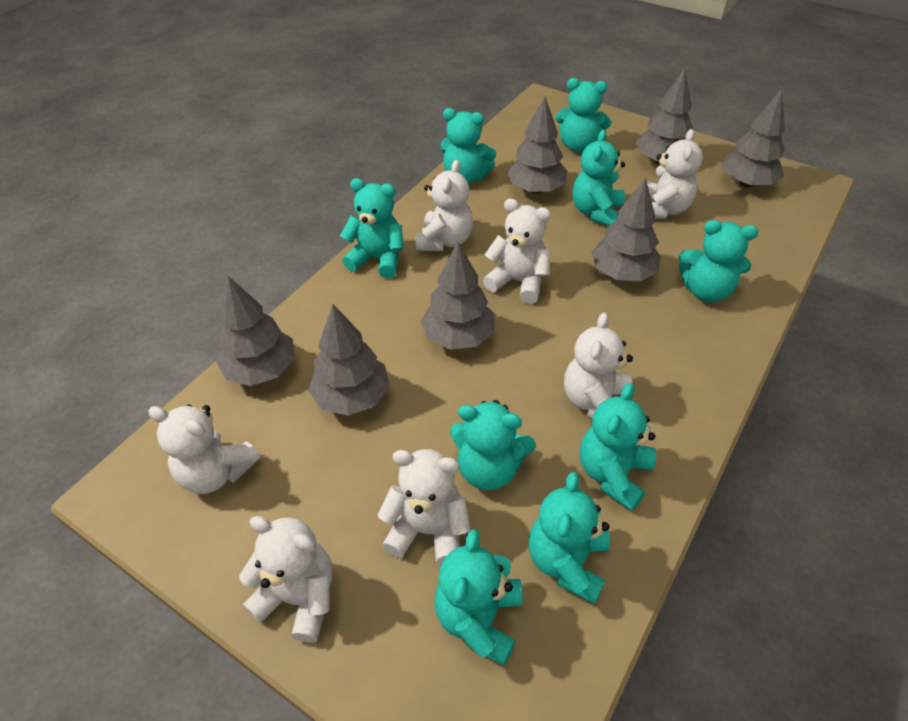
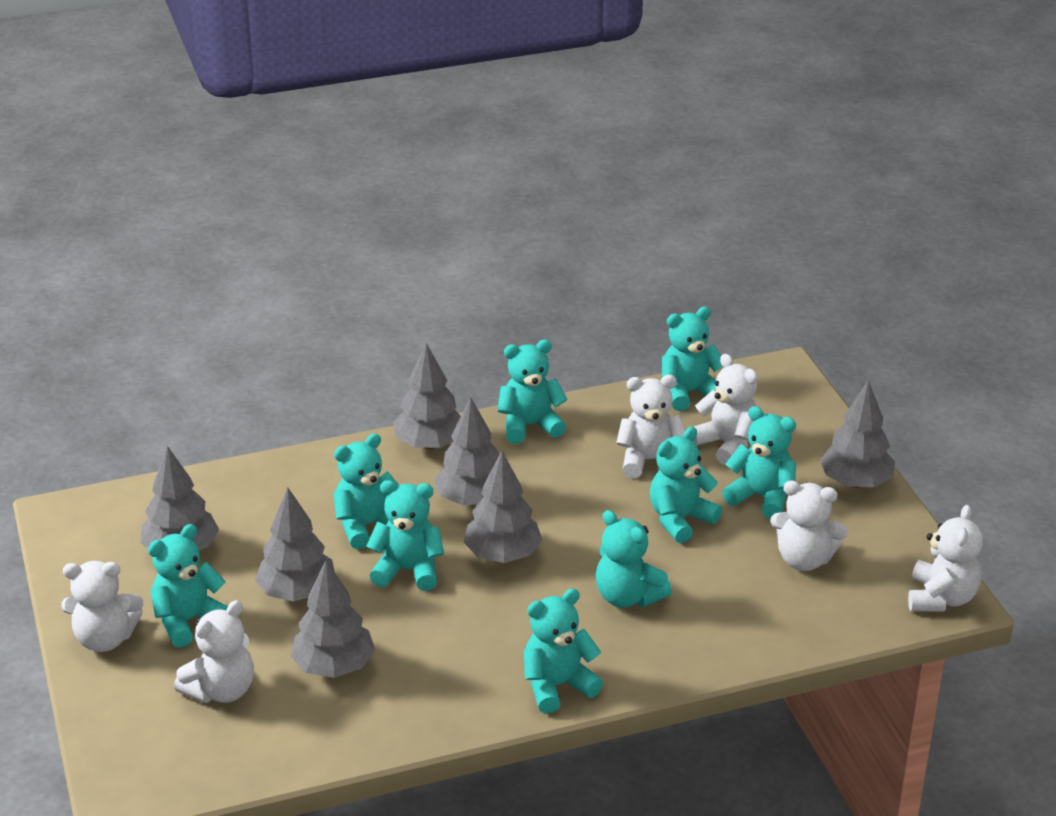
white teddy bear: [148,405,261,494] [239,516,332,643] [377,449,471,565] [416,160,473,251] [483,199,551,304] [564,312,633,419] [647,129,703,219] = 7 -> [61,561,143,652] [174,600,254,703] [616,375,686,479] [693,354,758,465] [770,480,848,571] [908,505,983,612] = 6

